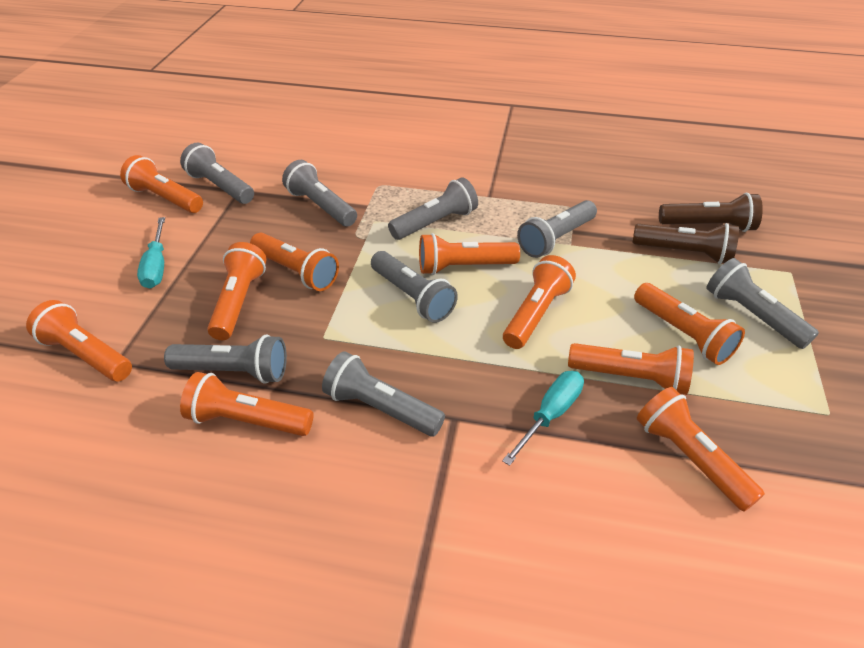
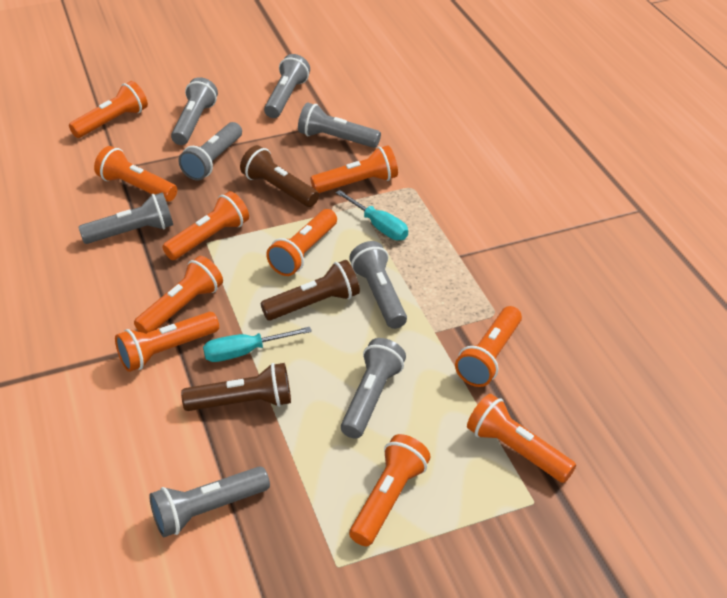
brown flashlight: [632,223,739,264] [659,193,763,232] = 2 -> [181,363,291,411] [240,145,319,207] [261,260,360,321] = 3

